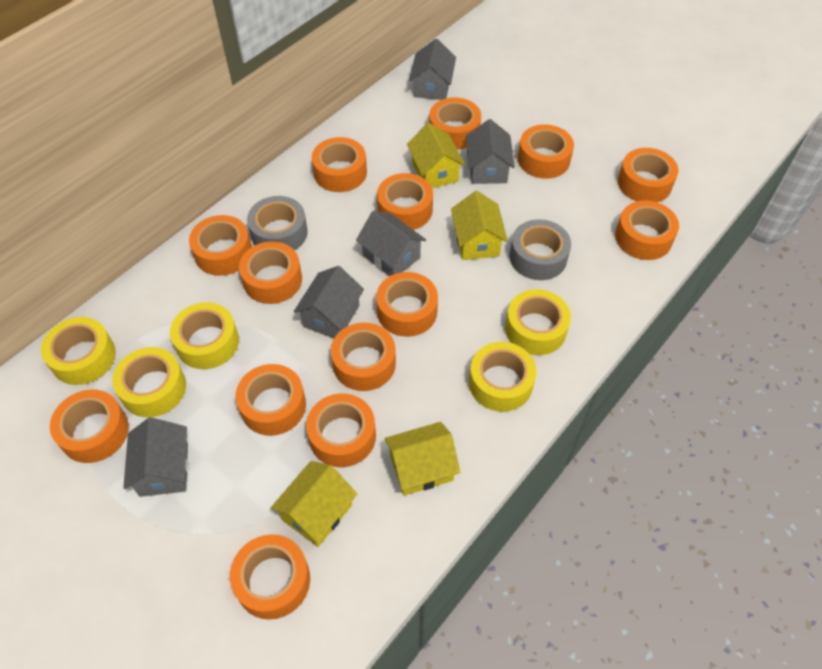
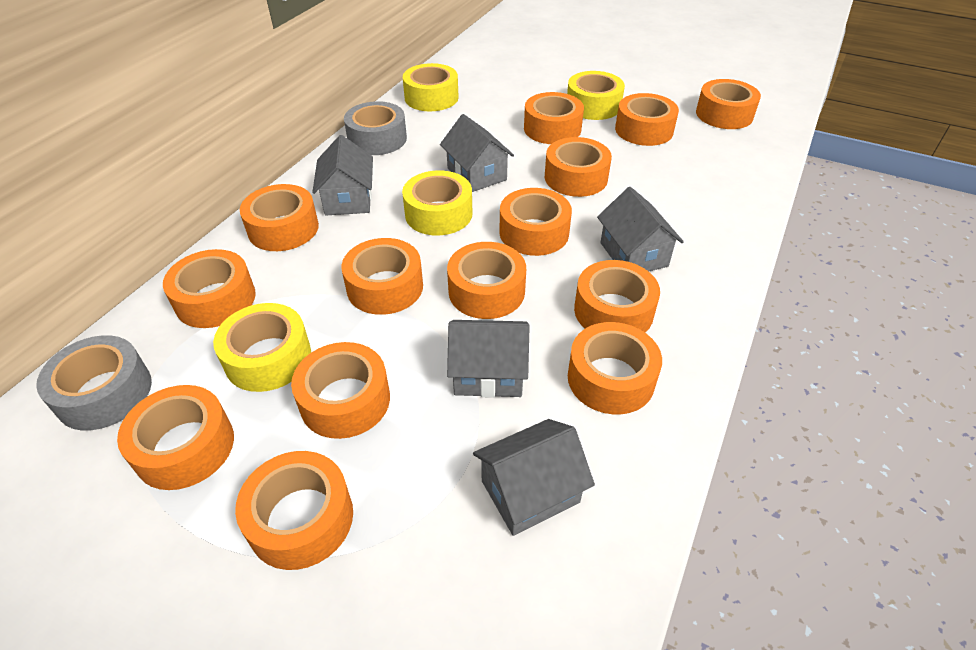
yellow house: [271,461,357,547] [384,422,460,496] [407,123,465,188] [451,191,508,260] = 4 -> none = 0
yellow tape: [41,317,116,385] [112,347,186,417] [170,302,239,369] [469,342,536,412] [505,289,571,355] = 5 -> [213,303,311,392] [402,170,472,235] [403,63,459,111] [567,71,625,120] = 4

